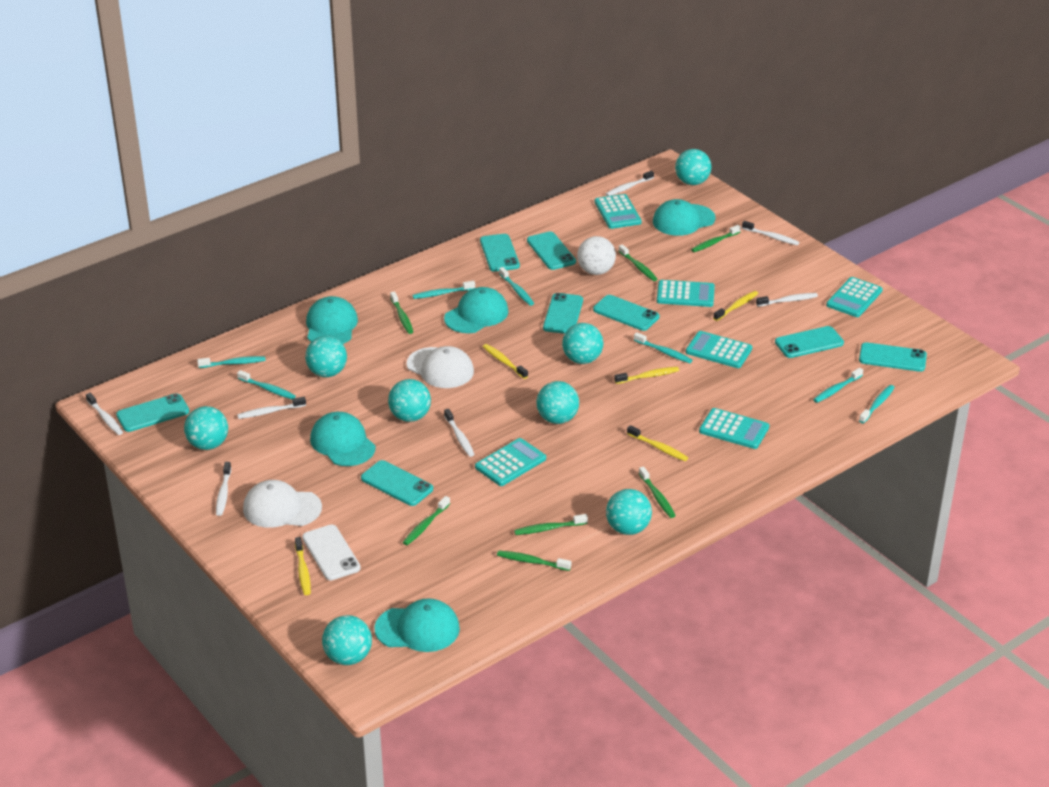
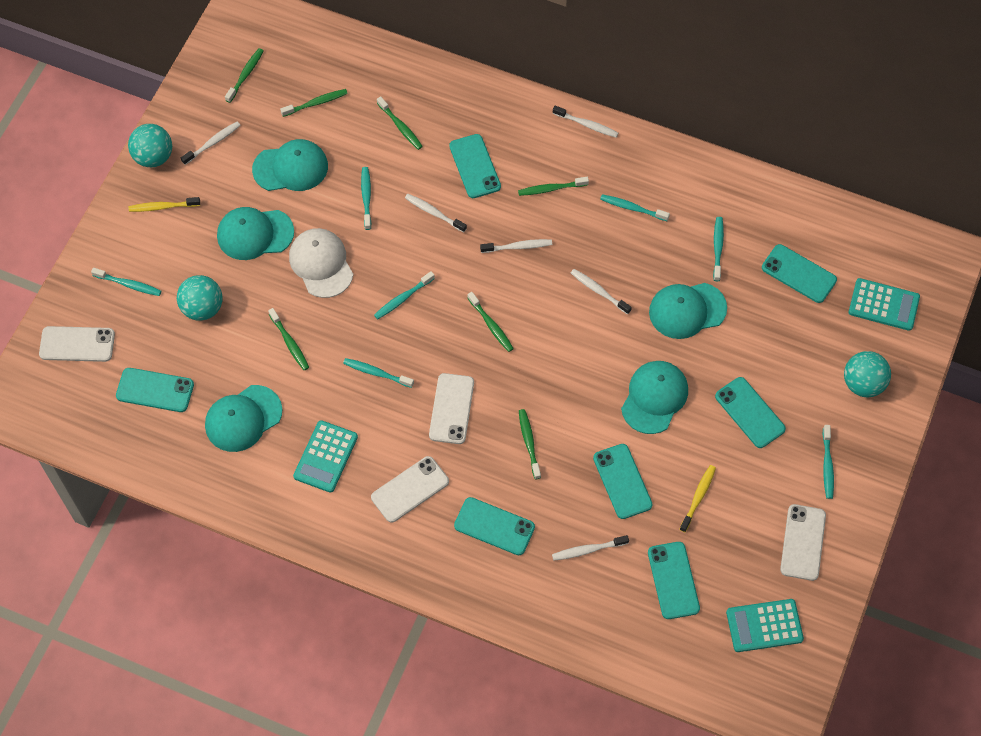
turquoise ball: [184,406,228,450] [305,336,347,377] [322,615,372,665] [388,379,431,422] [537,381,579,424] [562,323,603,364] [606,489,652,535] [675,149,711,185] = 8 -> [128,124,172,167] [177,275,222,321] [844,351,891,397] = 3
turquoise calculator: [475,438,546,486] [595,194,642,229] [657,280,715,307] [686,331,752,368] [699,408,769,449] [826,277,883,317] = 6 -> [293,420,358,493] [726,599,804,652] [849,278,920,331] = 3
turquoise phone: [116,393,189,432] [361,460,433,506] [480,234,520,272] [527,232,576,270] [543,293,583,334] [593,295,660,331] [775,326,844,358] [859,342,927,372] = 8 -> [116,368,194,412] [449,134,501,198] [454,497,535,555] [593,444,653,519] [648,542,700,619] [715,377,786,448] [762,244,837,303] = 7
white ball: [577,236,616,275] = 1 -> none = 0
white cap: [243,480,322,528] [407,346,474,388] = 2 -> [289,228,353,298] = 1
white phone: [302,525,361,580] = 1 -> [39,326,115,362] [371,456,449,523] [429,373,474,444] [780,504,826,581] = 4
white toothbrush: [86,393,123,435] [216,462,231,516] [237,397,306,419] [444,409,475,457] [606,171,654,196] [742,221,799,245] [756,293,818,307] = 7 -> [181,122,241,165] [405,194,467,233] [480,239,552,253] [552,535,629,561] [553,106,618,138] [571,269,632,315] = 6
yellow toothbrush: [295,537,311,595] [483,344,528,379] [614,367,679,384] [627,425,688,461] [713,291,758,321] = 5 -> [129,197,200,212] [679,465,716,532] = 2

